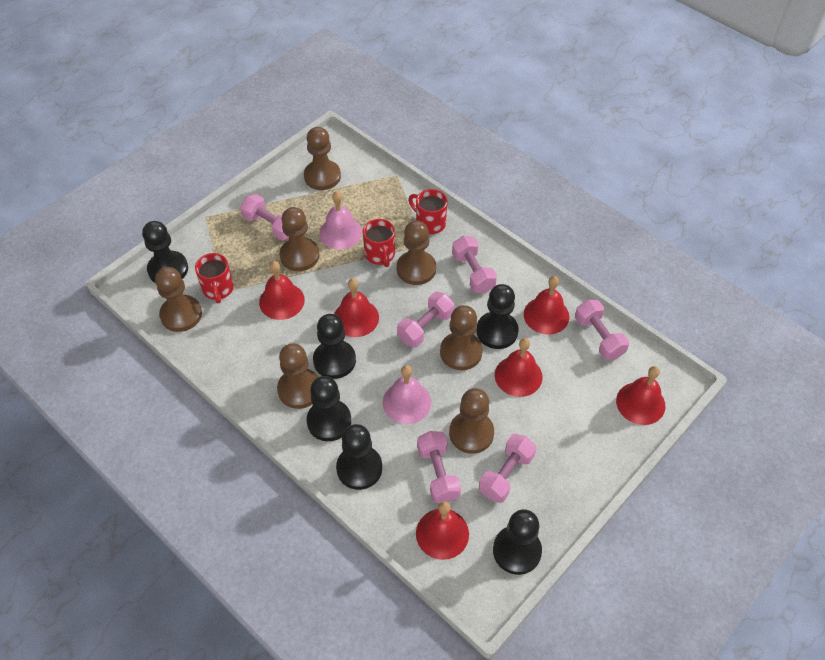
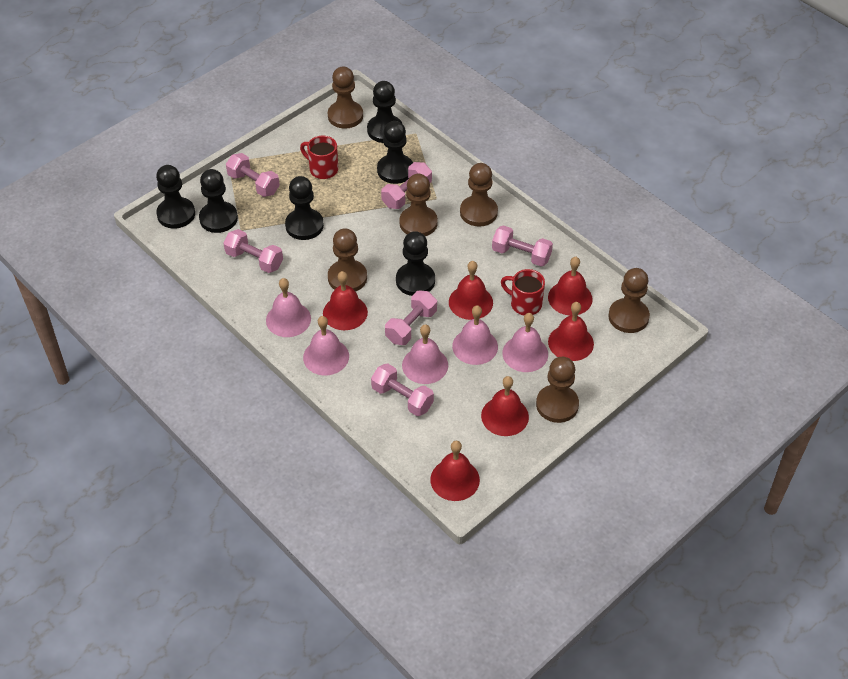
brown pawn: [155,267,202,332] [277,343,318,409] [279,207,319,271] [304,127,341,190] [397,220,436,285] [440,305,483,370] [449,388,494,454] = 7 -> [328,67,363,129] [328,228,367,292] [399,174,438,236] [460,163,498,227] [536,357,579,423] [608,268,650,333] = 6
pink bell: [319,191,362,250] [383,365,431,424] = 2 -> [266,278,311,337] [303,316,349,375] [402,324,448,384] [452,305,498,365] [502,313,548,372] = 5
red mug: [195,253,234,303] [363,219,395,267] [408,189,447,234] = 3 -> [300,136,338,179] [501,269,545,316] = 2

